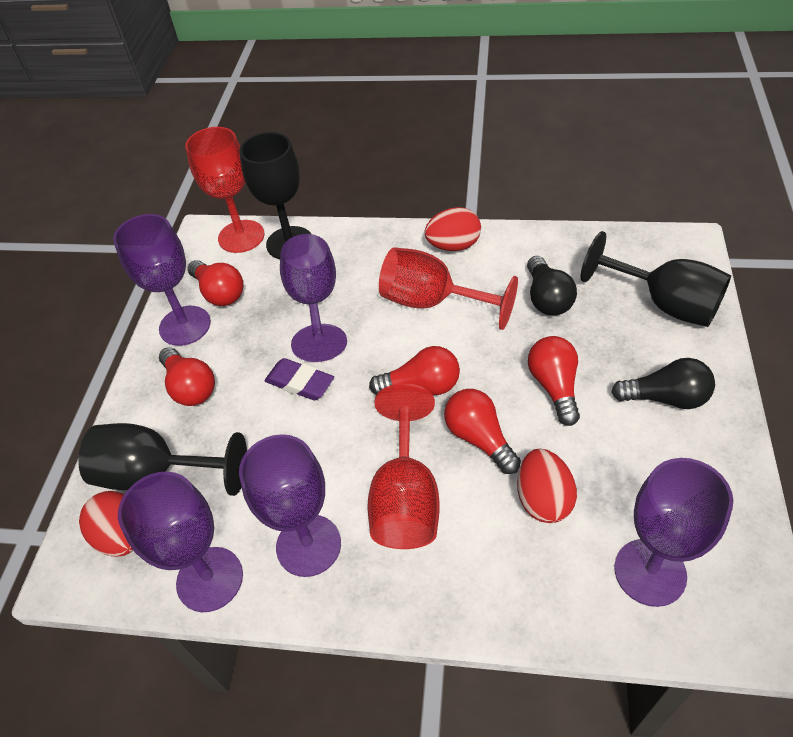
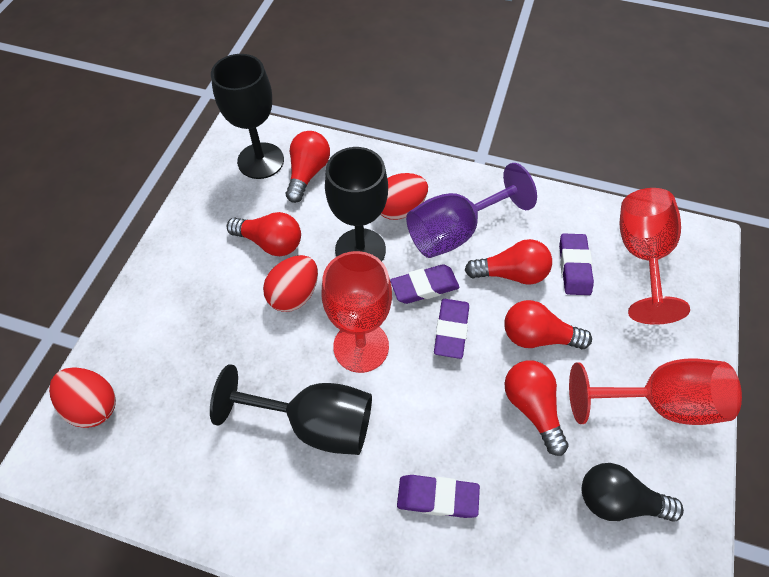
black light bulb: [527,256,577,315] [611,358,715,409] = 2 -> [582,463,684,522] = 1
purple eraser: [264,358,334,400] = 1 -> [390,264,460,304] [397,475,480,518] [434,299,469,359] [559,233,594,295] = 4
purple goblet: [113,214,211,346] [118,471,243,612] [239,434,341,577] [280,234,347,362] [614,458,733,607] = 5 -> [406,163,537,258] = 1

